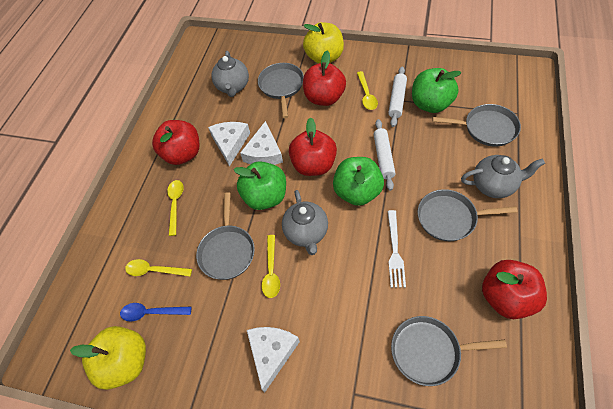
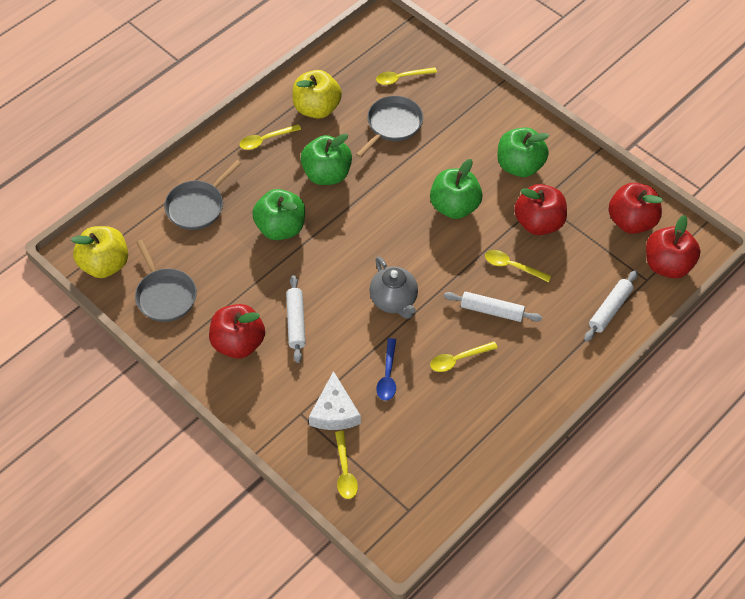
green apple: [234,161,286,210] [333,157,384,206] [412,68,461,113] = 3 -> [252,189,305,240] [301,134,352,185] [430,159,483,219] [497,127,549,177] = 4
grey pan: [196,192,255,280] [258,63,304,118] [391,316,507,386] [418,189,518,241] [433,104,521,147] = 5 -> [135,240,197,322] [164,160,242,230] [356,96,423,158] = 3
grey teapot: [211,51,249,97] [282,190,328,255] [461,155,545,198] = 3 -> [369,257,418,319] = 1
white cheese: [208,122,250,167] [240,121,283,165] [247,327,300,392] = 3 -> [309,371,361,430] = 1
white fork: [388,210,406,288] = 1 -> none = 0
white rolling pin: [374,119,395,191] [388,66,407,127] = 2 -> [286,275,306,363] [444,292,542,322] [584,270,638,342] = 3
yellow spoon: [125,259,192,276] [167,180,184,236] [262,235,280,298] [357,71,378,110] = 4 -> [239,124,301,150] [335,431,358,499] [376,67,437,85] [430,341,498,372] [485,250,551,282] = 5

